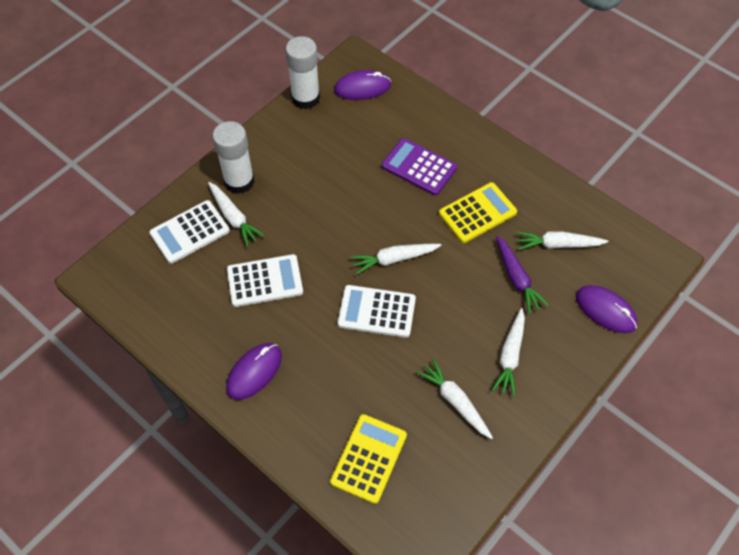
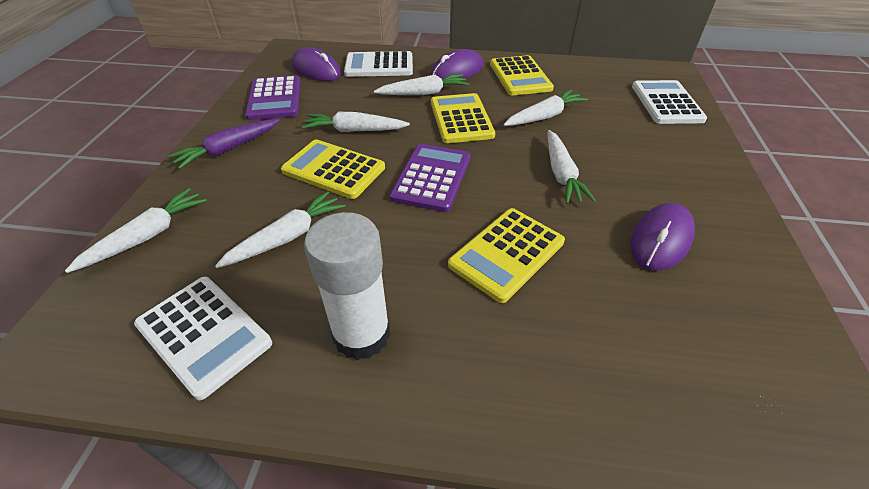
purple calculator: [382,138,457,195] = 1 -> [245,75,301,120] [390,144,471,212] = 2
white carrot: [208,182,265,247] [350,244,441,275] [416,358,493,439] [492,308,525,397] [517,231,608,250] = 5 -> [65,188,207,273] [215,191,346,268] [302,112,410,132] [374,74,470,95] [504,90,588,126] [548,130,596,204] = 6
white glue stick: [212,121,255,194] [285,36,320,109] = 2 -> [304,212,391,360] = 1
yellow calculator: [330,414,407,504] [439,182,517,243] = 2 -> [281,139,385,199] [431,93,495,143] [448,208,565,303] [490,55,554,96] = 4

